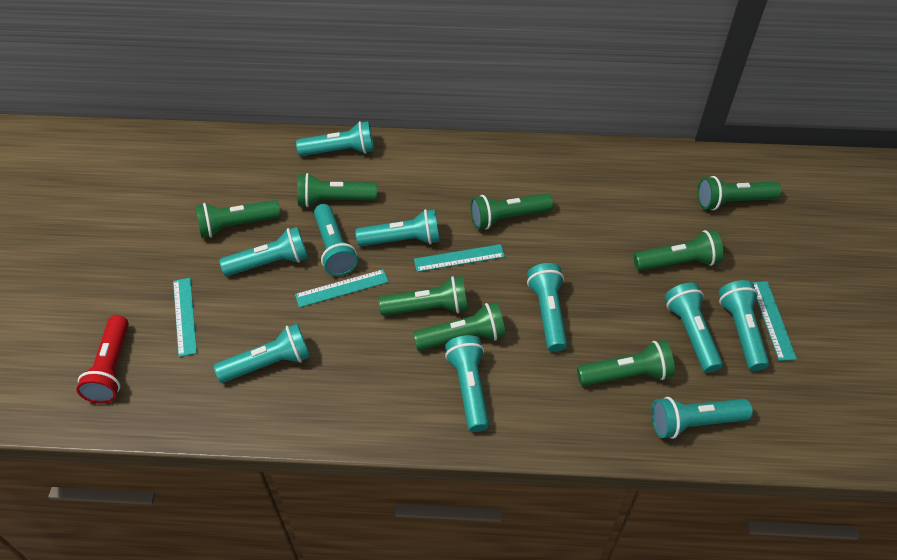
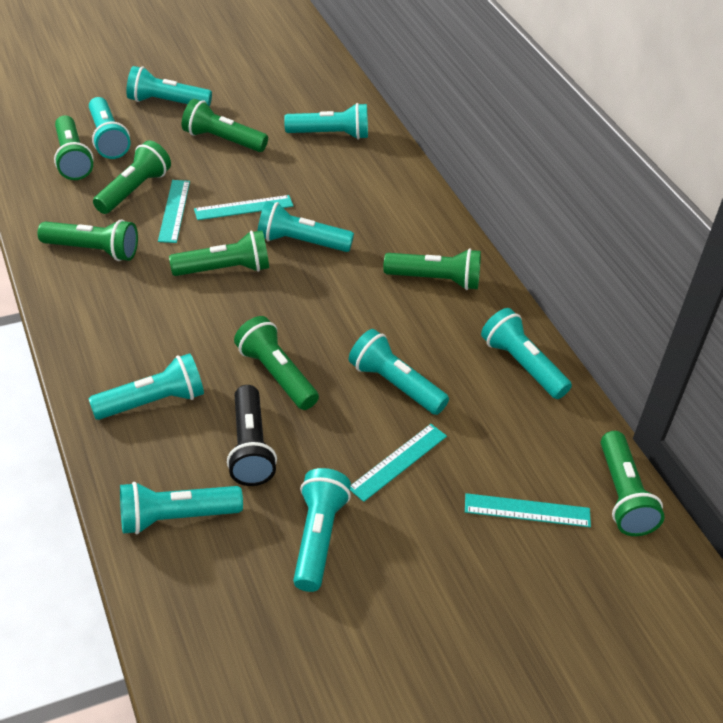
black flashlight: none = 0 -> [227,385,277,486] = 1
red flashlight: [77,315,129,403] = 1 -> none = 0
turquoise flashlight: [214,324,310,383] [219,227,308,276] [296,121,374,156] [314,204,358,276] [355,209,440,246] [445,335,489,432] [527,263,567,352] [652,397,753,439] [665,283,723,373] [718,280,769,371] = 10 -> [88,353,204,420] [89,97,130,159] [120,482,243,534] [127,66,212,107] [257,201,354,252] [284,103,368,140] [293,468,351,592] [349,329,449,415] [481,308,572,399] = 9

